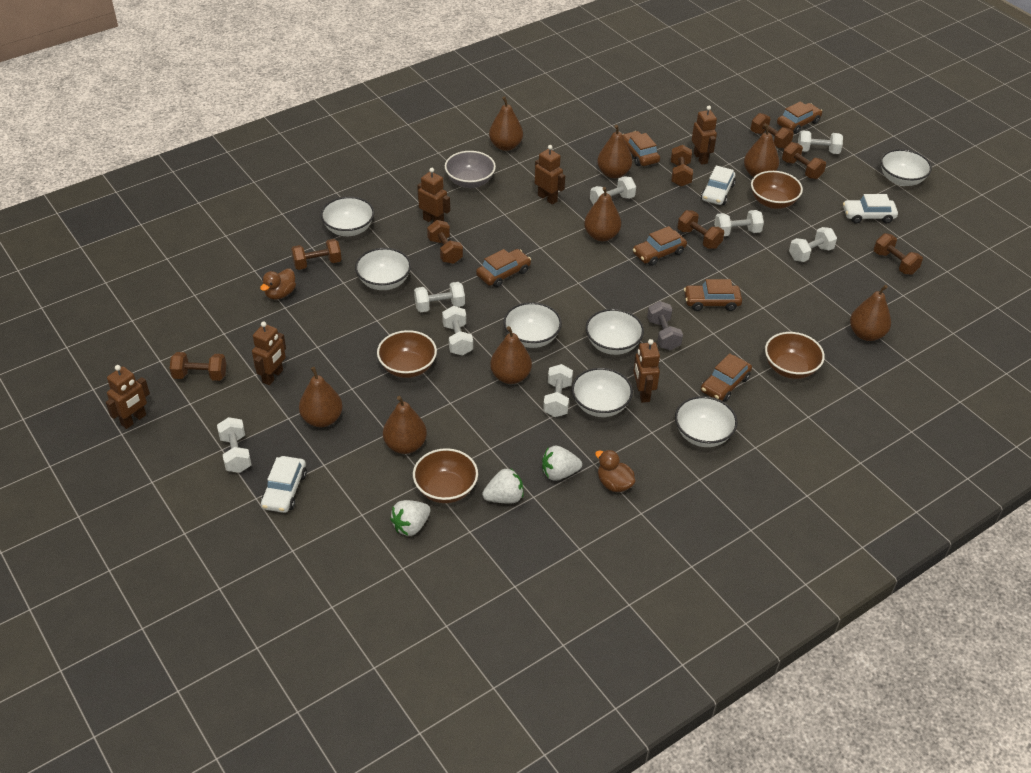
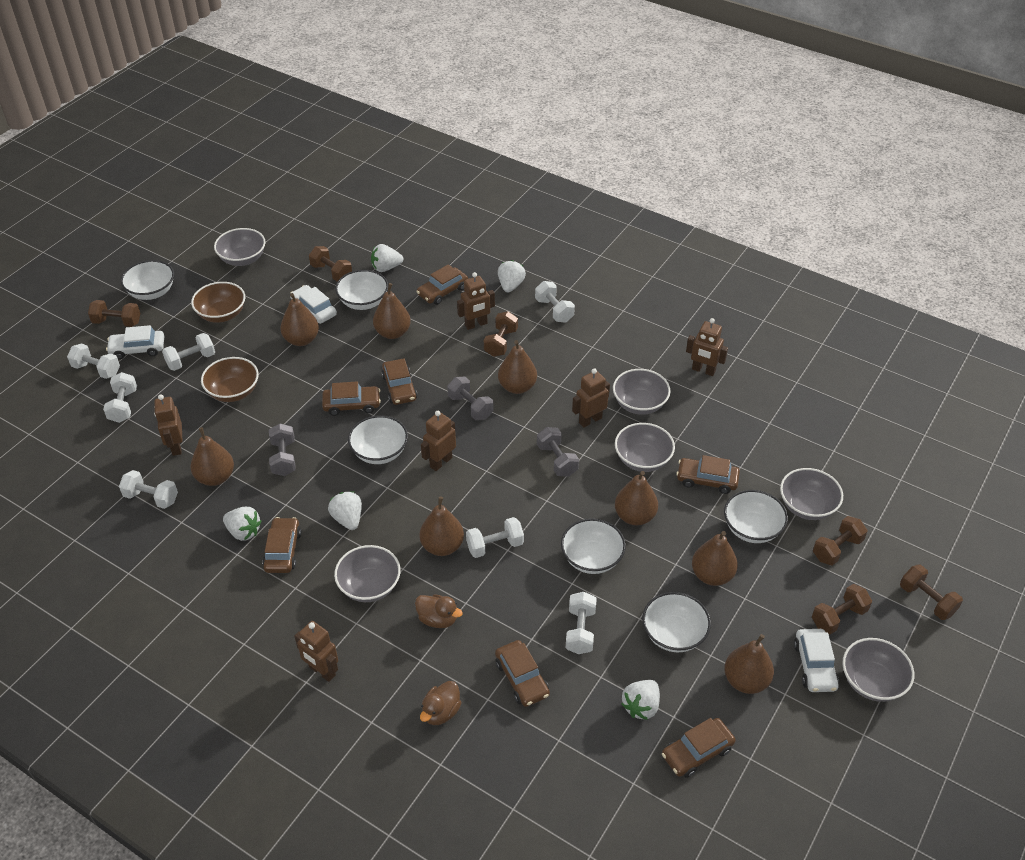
brown bowl: [377,330,437,378] [413,448,478,503] [751,171,803,209] [765,332,825,379] = 4 -> [191,282,245,323] [201,357,259,402] = 2
brown car: [476,249,531,287] [622,131,660,166] [633,226,687,266] [684,279,742,311] [701,353,752,402] [777,102,822,134] = 6 -> [262,517,301,573] [322,381,381,416] [381,359,417,405] [416,264,468,305] [495,640,550,707] [662,718,736,778] [676,455,740,494] = 7
brown dumbbell: [170,352,226,381] [291,239,342,270] [427,220,463,264] [671,145,693,186] [677,210,724,249] [750,113,794,149] [782,142,826,179] [874,233,923,275] = 8 -> [88,300,140,327] [309,246,352,282] [484,311,518,357] [812,584,872,634] [813,516,867,566] [900,565,963,620] = 6
grey bowl: [445,151,496,188] = 1 -> [214,228,266,266] [334,545,401,602] [613,369,671,415] [615,423,675,472] [780,468,843,520] [843,638,914,702] = 6
grey dumbbell: [647,301,683,351] = 1 -> [269,424,296,476] [447,376,494,420] [537,427,579,477] = 3
white bowl: [321,196,374,236] [355,248,411,290] [503,302,562,348] [572,368,633,417] [586,309,644,355] [675,396,738,447] [881,149,932,186] = 7 -> [121,260,174,300] [335,270,388,310] [348,415,408,464] [561,518,626,574] [642,592,711,652] [724,490,788,543] = 6
white dumbbell: [217,417,252,473] [414,282,465,312] [442,306,473,356] [543,364,573,417] [590,176,636,205] [714,210,764,236] [789,227,837,262] [798,130,843,154] = 8 -> [67,343,120,379] [103,372,137,423] [119,470,178,509] [162,333,215,371] [466,517,524,558] [535,281,575,322] [566,592,597,654] = 7
white strawberry: [390,500,431,536] [482,468,523,503] [542,446,582,481] = 3 -> [223,507,261,541] [328,491,362,530] [371,244,403,272] [498,260,526,293] [622,680,660,720] = 5

